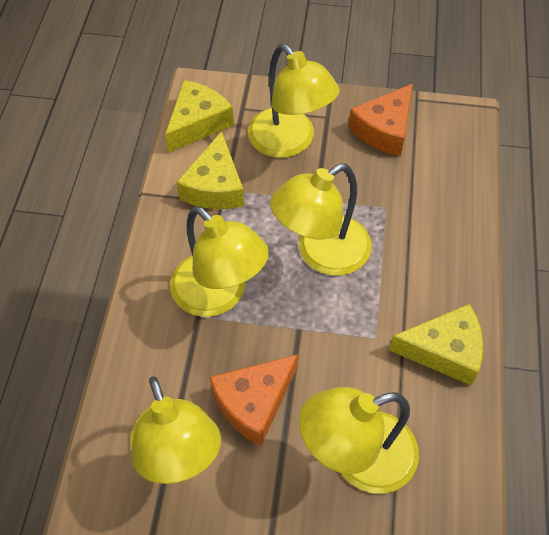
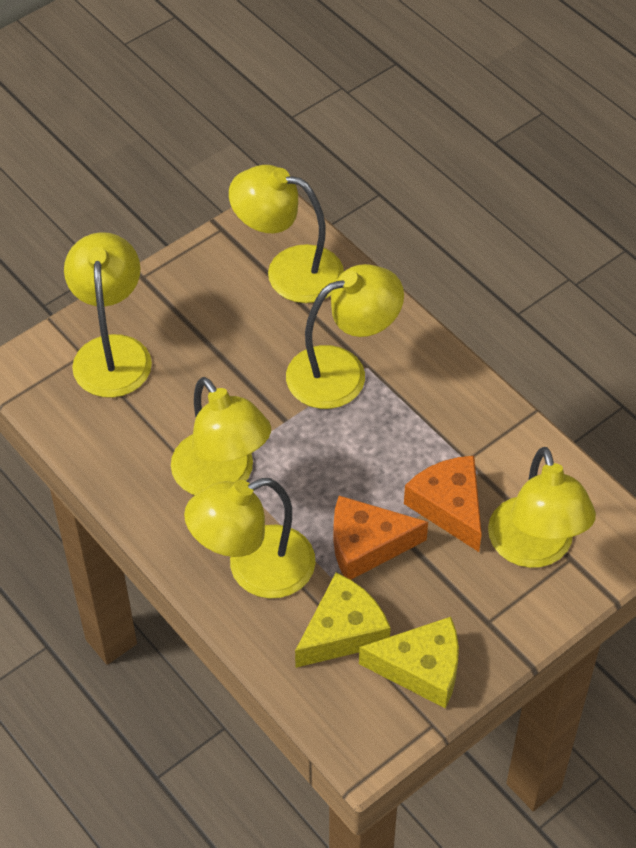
yellow cheese: [165,80,234,153] [177,131,244,209] [389,304,483,386] = 3 -> [295,573,390,668] [359,617,459,708] = 2
yellow lamp: [130,376,221,484] [170,206,269,317] [248,44,340,158] [270,163,372,276] [299,387,419,494] = 5 -> [64,232,152,398] [171,377,271,495] [184,478,316,599] [229,165,344,303] [286,264,404,409] [488,447,596,568] = 6

